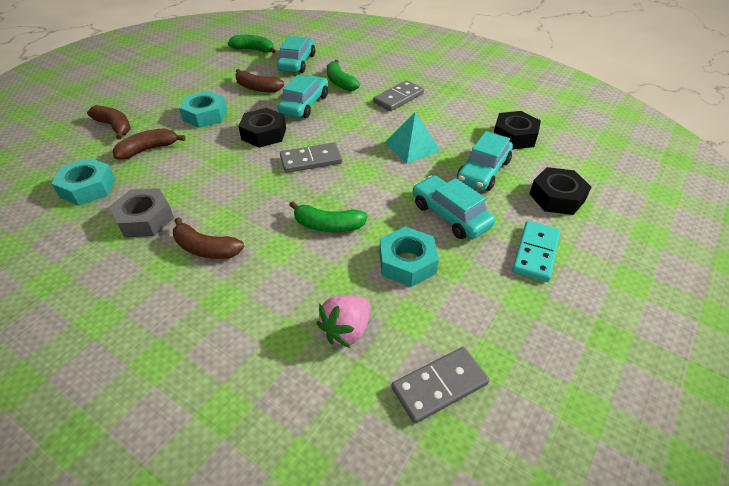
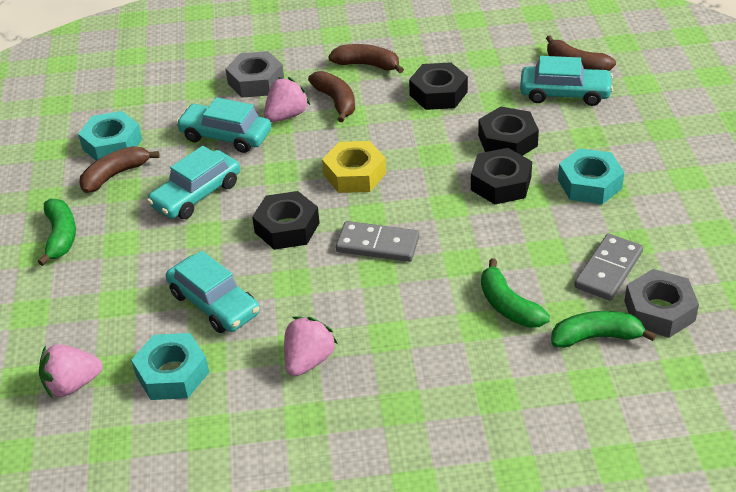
black nut: [238,108,286,148] [494,111,541,150] [529,167,591,215] = 3 -> [252,191,320,250] [409,62,468,110] [471,148,532,204] [478,106,539,156] = 4
grey domino: [280,143,342,173] [373,81,424,111] [391,347,489,424] = 3 -> [336,221,419,262] [574,233,643,301] = 2
grey nut: [109,188,174,238] = 1 -> [225,51,284,98] [624,269,699,338] = 2
pink strawberry: [316,295,371,348] = 1 -> [39,344,103,398] [264,77,310,122] [284,316,337,376] = 3
turquoise domino: [512,221,560,282] = 1 -> none = 0
turquoise pyramid: [385,112,441,164] = 1 -> none = 0
yellow nut: none = 0 -> [322,141,386,193] = 1

